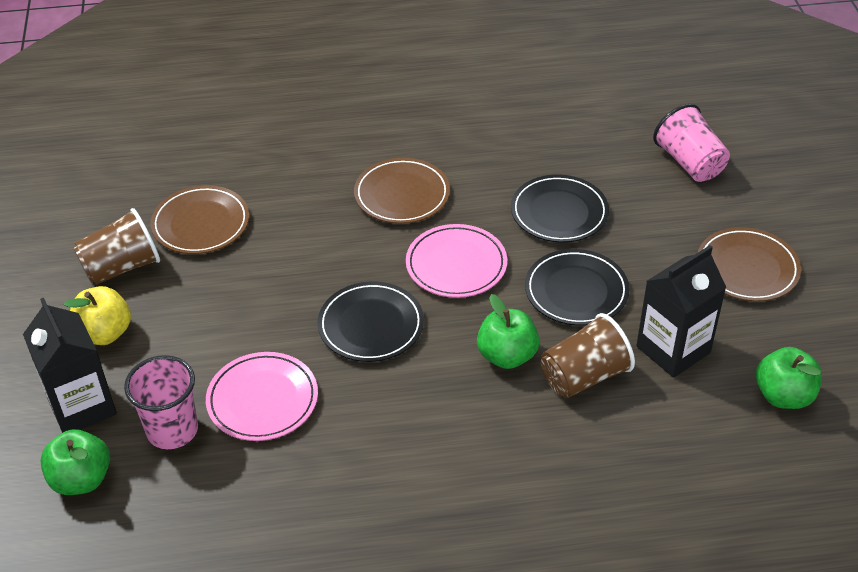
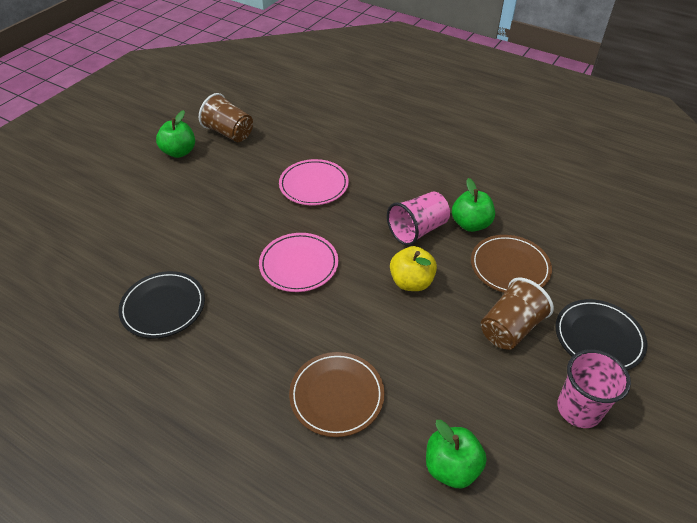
black carton: [23,297,117,433] [636,245,727,378] = 2 -> none = 0
black plate: [318,281,424,362] [511,174,609,243] [525,249,630,326] = 3 -> [118,271,205,339] [555,299,647,370] = 2
brown plate: [151,185,249,254] [354,158,450,224] [698,227,801,302] = 3 -> [289,352,385,437] [471,235,552,293] = 2

